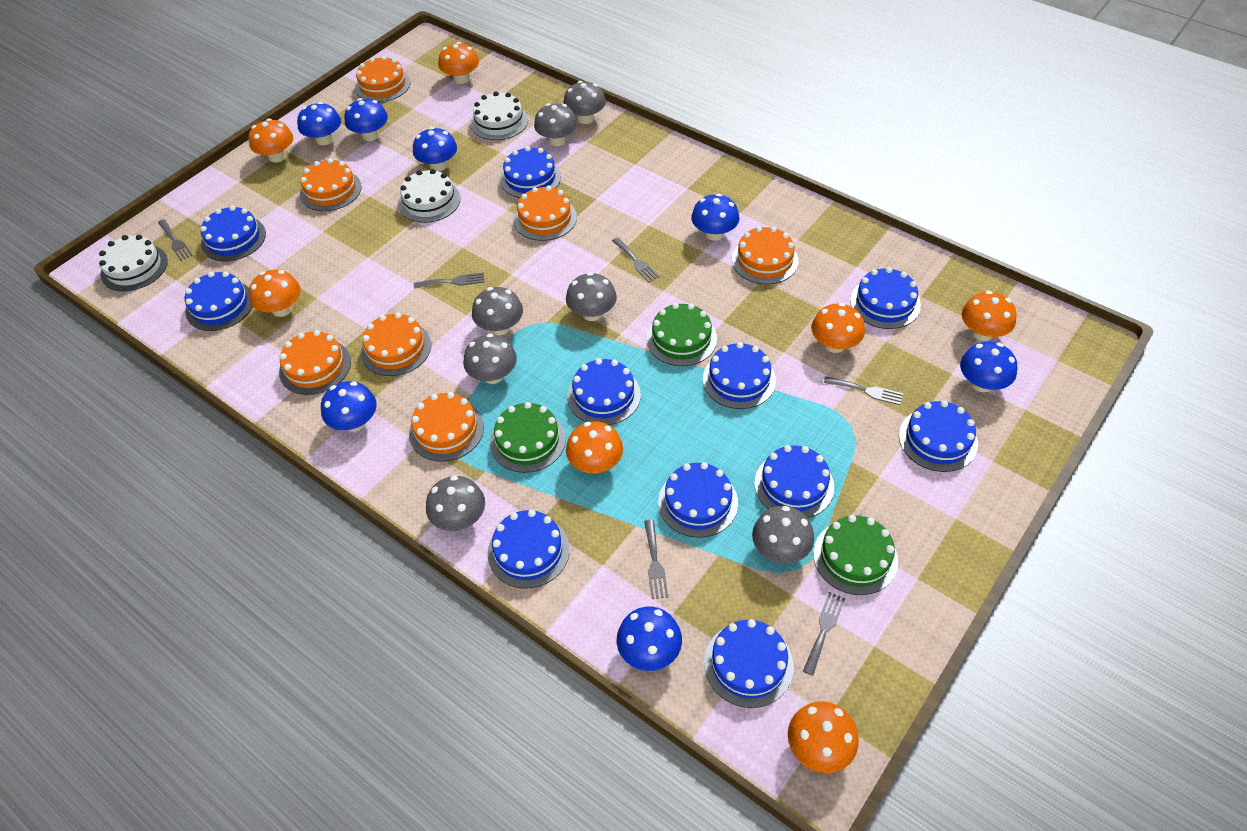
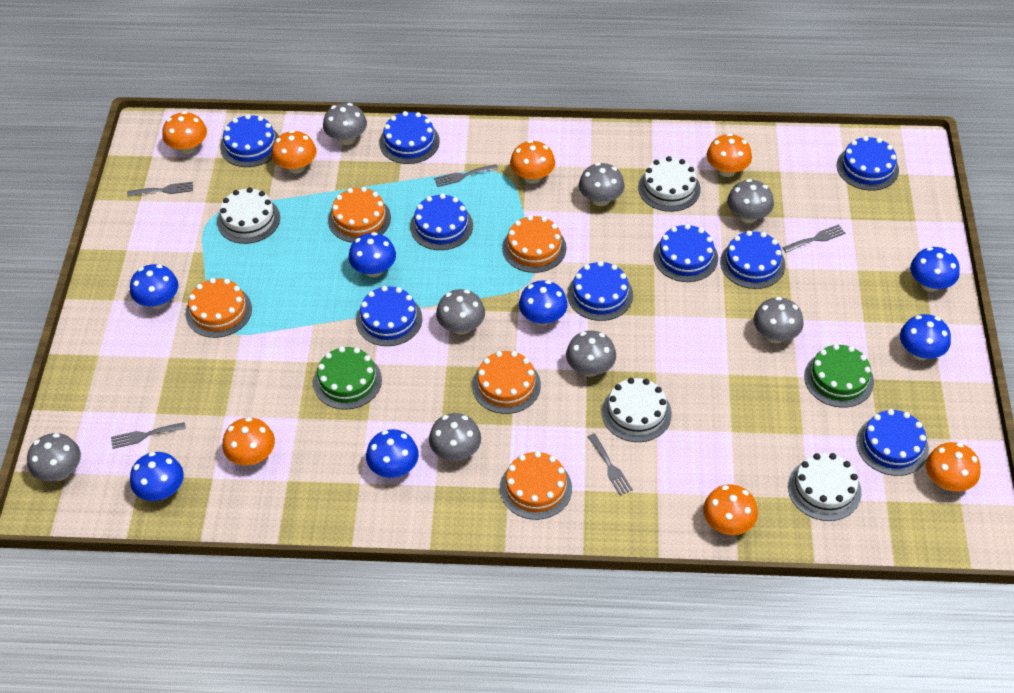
blue cake: [185,271,253,331] [200,206,266,261] [488,510,570,589] [500,146,561,198] [567,358,641,425] [658,462,738,538] [703,342,776,409] [704,619,794,708] [754,445,834,518] [850,267,921,329] [899,400,978,472] = 11 -> [220,114,279,167] [356,286,422,346] [379,111,440,164] [410,194,473,250] [567,261,633,321] [654,224,718,282] [720,231,785,289] [837,136,899,191] [856,409,929,476] = 9
green cake: [490,402,566,473] [646,303,717,366] [813,515,898,595] = 3 -> [313,346,382,410] [804,344,874,408] = 2
grey fork: [158,219,193,261] [414,272,485,289] [612,237,660,282] [644,520,668,599] [803,592,845,676] [824,376,903,405] = 6 -> [111,422,186,449] [127,182,193,197] [434,164,498,187] [588,433,633,496] [782,224,845,253] = 5
grey mushroom: [426,476,485,531] [463,333,517,384] [472,287,523,335] [534,103,578,146] [563,81,606,124] [566,272,617,321] [752,506,814,564] = 7 -> [27,433,81,481] [323,103,367,145] [429,413,481,461] [436,289,485,335] [566,331,616,377] [579,163,625,206] [727,179,774,223] [754,297,804,343] = 8
orange cake: [279,330,351,395] [300,158,362,211] [355,56,411,102] [361,312,431,376] [409,392,484,462] [514,186,577,241] [732,226,799,284] = 7 -> [186,278,252,338] [328,187,391,243] [472,351,541,414] [500,451,572,520] [502,215,566,273] = 5
white cake: [99,235,168,292] [398,169,460,223] [470,91,528,140] = 3 -> [217,187,280,244] [602,378,672,442] [638,156,701,212] [788,453,862,521] = 4

